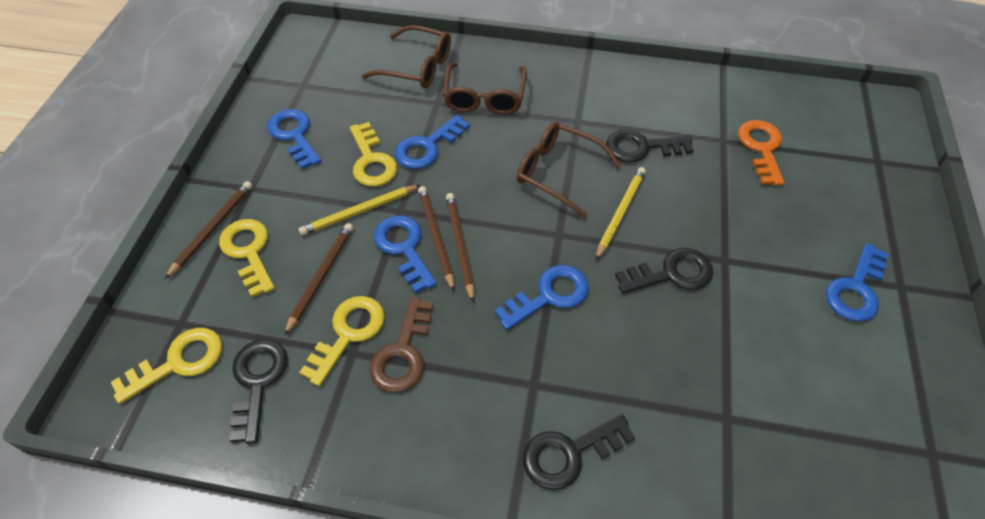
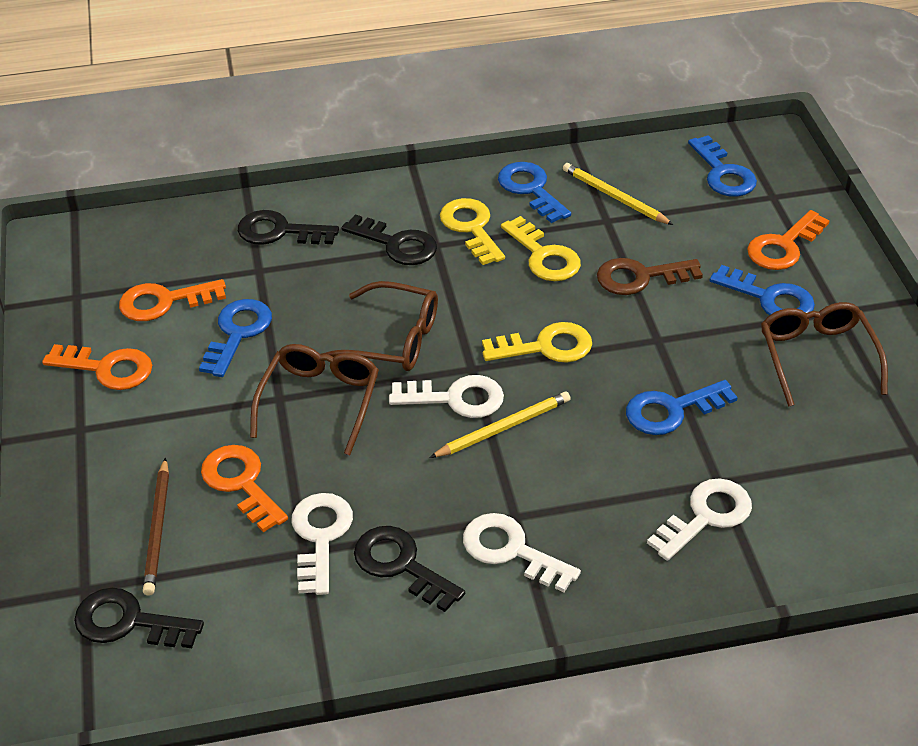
brown pencil: [165,181,252,279] [284,223,353,336] [418,186,454,291] [446,193,474,302] = 4 -> [143,457,169,596] = 1
orange key: [738,120,784,186] = 1 -> [42,344,152,390] [119,279,226,321] [201,445,288,532] [747,210,830,270] = 4
white key: none = 0 -> [292,493,353,595] [389,375,504,418] [463,513,581,592] [647,478,752,561] = 4
yellow key: [110,328,222,404] [219,219,275,297] [299,296,385,386] [350,122,397,187] = 4 -> [440,198,505,265] [482,322,592,363] [501,216,581,281] = 3

